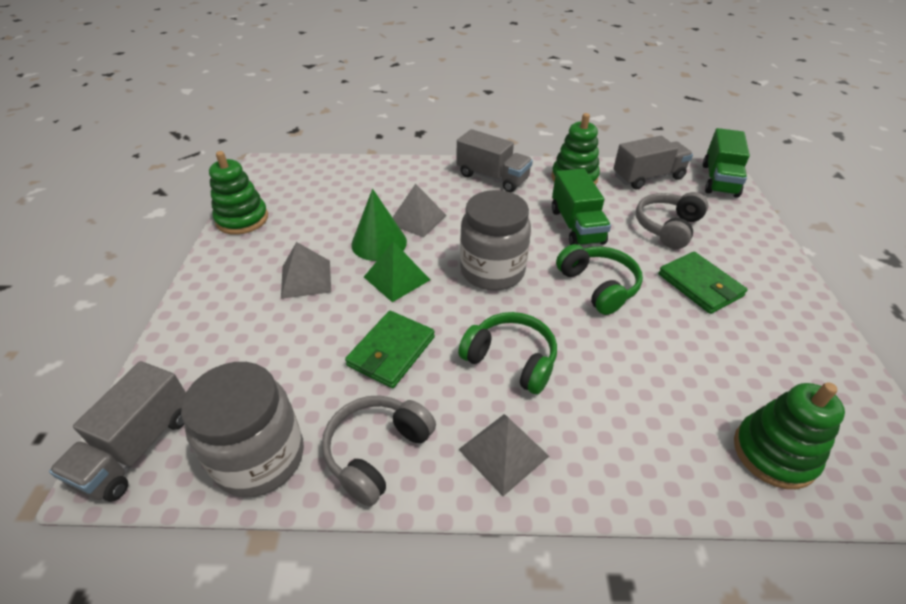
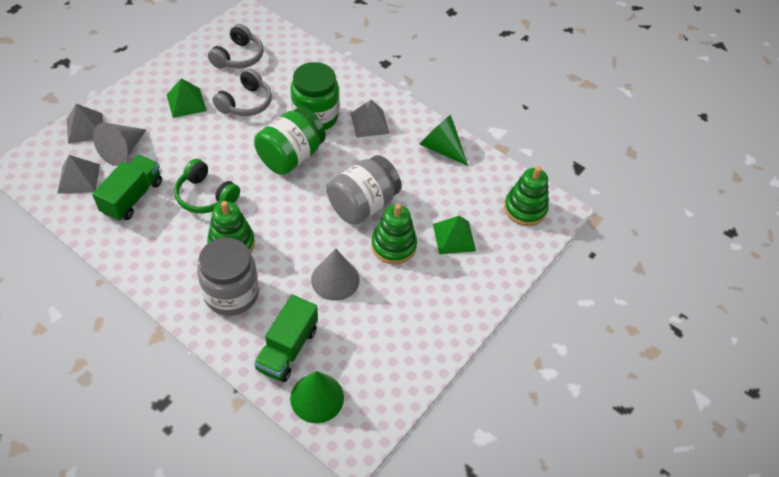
green cone: [351,189,407,261] = 1 -> [290,371,344,423] [419,115,468,166] = 2
green headphones: [458,312,557,394] [556,244,643,315] = 2 -> [174,159,240,214] = 1
green jar: none = 0 -> [254,107,326,175] [291,62,339,130] = 2
green pyramid: [364,241,430,302] = 1 -> [167,78,207,118] [433,216,476,254] = 2
green wallet: [345,311,435,388] [658,252,748,314] = 2 -> none = 0
grey cone: none = 0 -> [93,122,146,166] [311,248,360,301] = 2
grey truck: [49,361,186,502] [457,129,533,192] [613,136,693,189] = 3 -> none = 0

